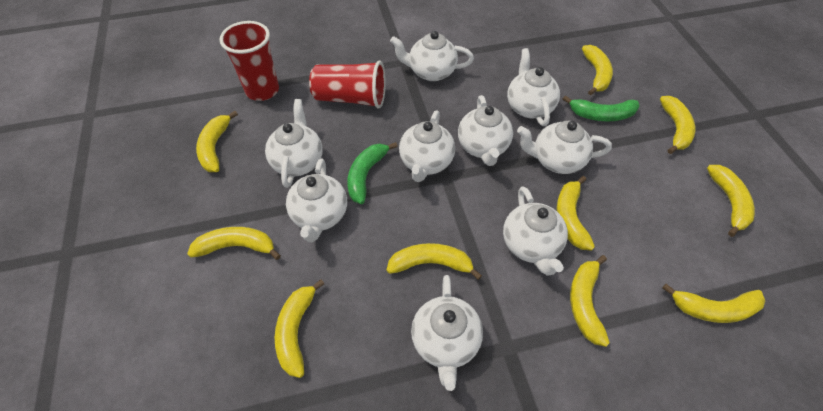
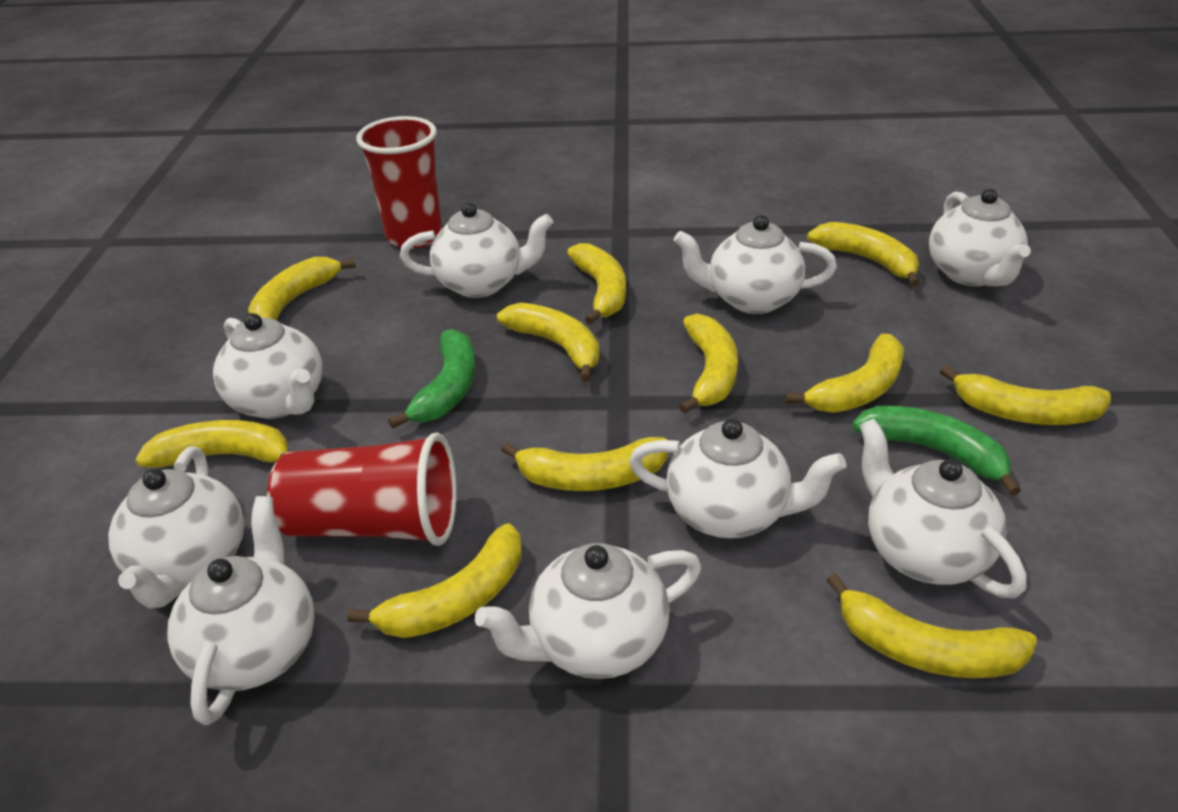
yellow banana: [187,227,281,260] [196,111,238,172] [275,279,324,378] [387,243,482,280] [556,176,595,251] [570,255,610,347] [582,45,613,95] [660,96,695,154] [662,284,765,323] [707,165,755,237] = 10 -> [135,420,289,468] [248,257,356,320] [347,524,522,638] [497,303,599,382] [501,437,668,491] [567,243,626,325] [679,314,738,414] [785,334,904,413] [807,222,920,287] [826,573,1037,678] [940,365,1111,425] = 11

